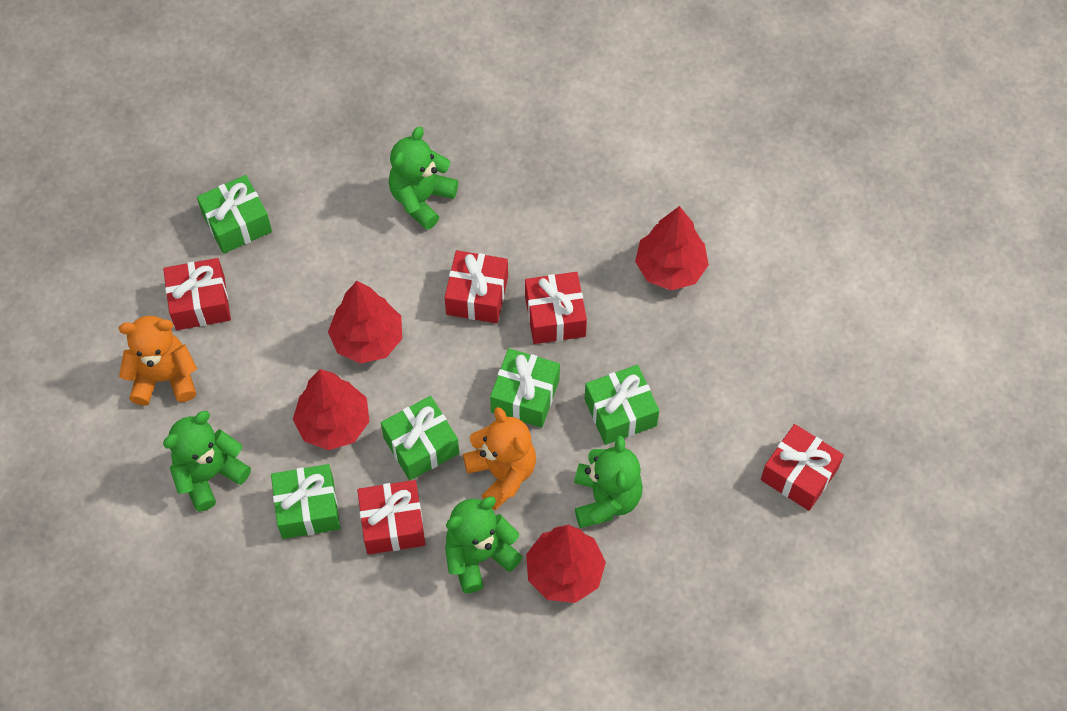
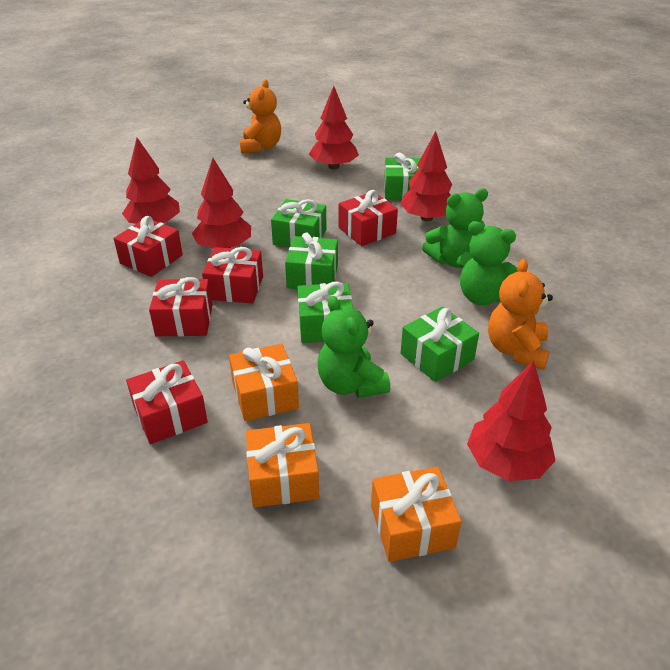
green teddy bear: [163,411,251,512] [389,127,458,230] [445,496,523,593] [574,436,643,528] = 4 -> [317,296,390,398] [422,188,488,268] [457,221,518,305] = 3
orange gift: none = 0 -> [229,344,299,421] [246,423,319,508] [371,467,462,562] = 3
red tree: [293,369,369,450] [328,281,402,364] [526,524,606,603] [635,206,709,290] = 4 -> [122,138,180,224] [192,158,251,249] [309,86,359,169] [400,131,452,221] [467,361,556,481] = 5

